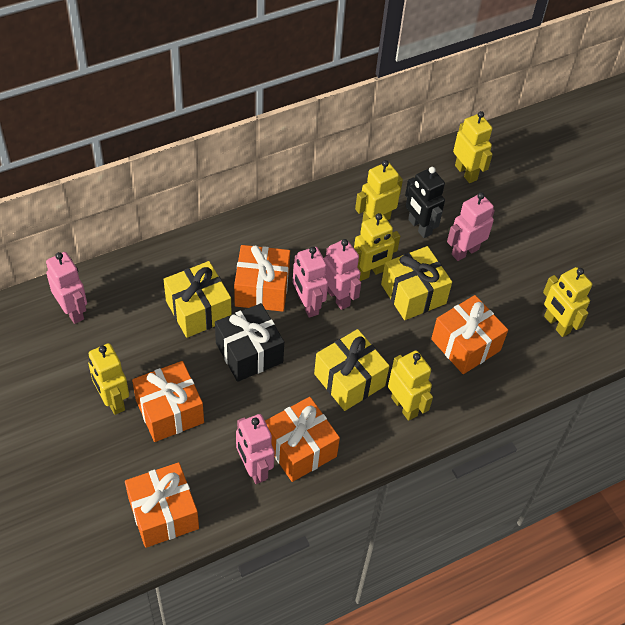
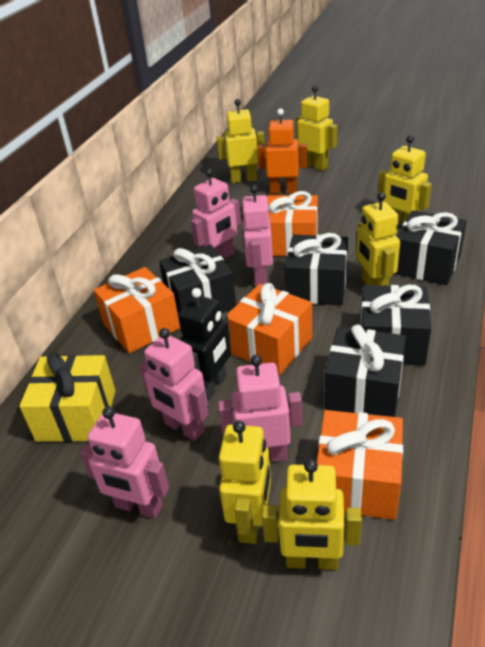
black gift: [215,303,284,382] = 1 -> [159,245,236,314] [284,233,348,305] [324,324,406,417] [361,285,431,366] [394,210,466,285] = 5
orange gift: [125,462,199,548] [132,361,204,442] [234,245,290,312] [265,397,340,482] [431,295,508,374] = 5 -> [94,267,180,354] [227,283,312,375] [267,191,318,256] [317,410,403,520] = 4
orange robot: none = 0 -> [257,108,307,194] = 1
yellow gift: [164,261,232,338] [314,329,389,411] [381,246,452,320] = 3 -> [19,352,116,442] = 1

